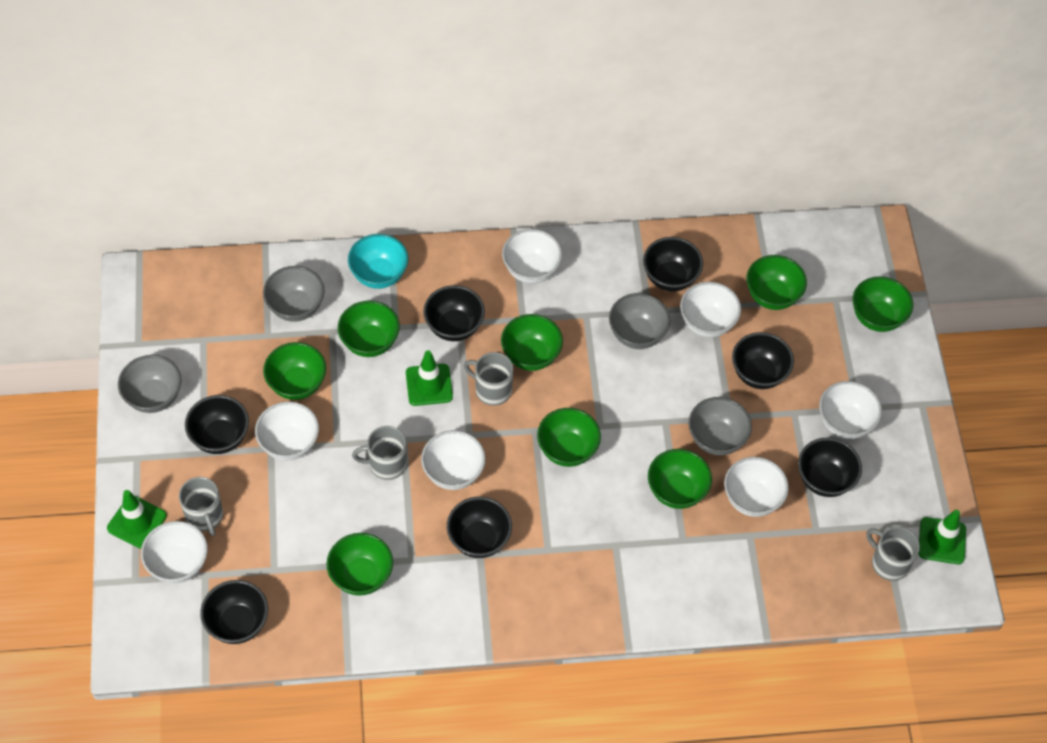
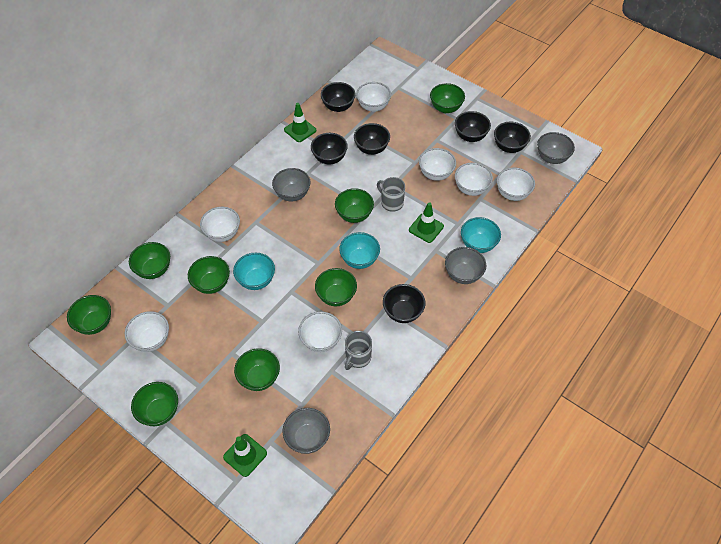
black bowl: [185,395,249,454] [200,580,268,644] [423,285,485,341] [447,497,512,558] [643,237,703,291] [732,332,794,389] [798,437,862,497] = 7 -> [311,133,348,164] [321,82,356,112] [354,123,390,155] [383,284,425,323] [455,111,491,142] [494,122,531,153] = 6
grey mug: [179,477,223,536] [352,426,407,480] [464,352,513,406] [866,527,920,581] = 4 -> [345,331,372,370] [377,177,405,212] = 2
turquoise bowl: [348,234,408,289] = 1 -> [233,253,275,290] [339,232,380,269] [461,217,501,253] = 3

